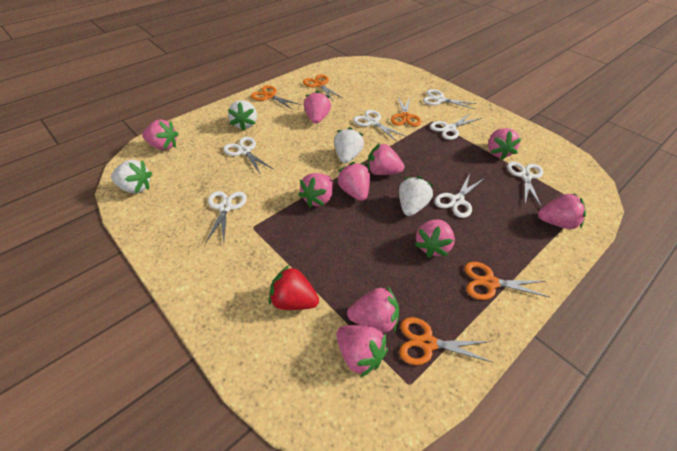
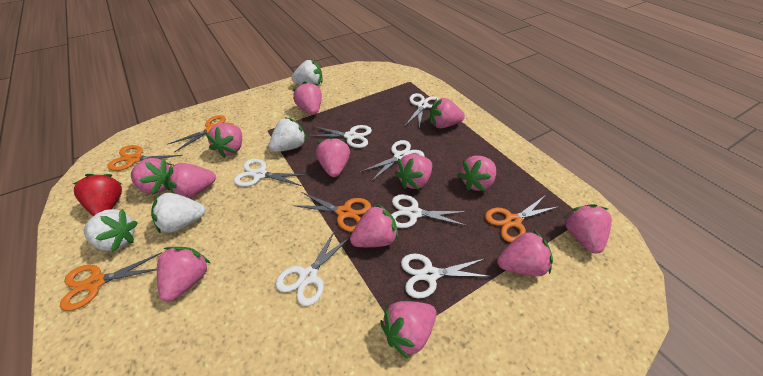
pink strawberry: [142,119,179,150] [298,173,333,208] [304,91,331,124] [336,162,370,201] [336,325,388,377] [347,286,399,333] [368,143,404,175] [414,219,455,258] [488,128,522,160] [538,194,586,229] = 10 -> [131,158,170,195] [157,247,211,302] [167,163,216,198] [205,124,242,158] [293,81,322,115] [316,136,350,177] [350,204,398,247] [380,301,436,359] [394,154,432,190] [430,98,465,128] [458,156,496,192] [497,230,553,276] [563,204,612,254] = 13

